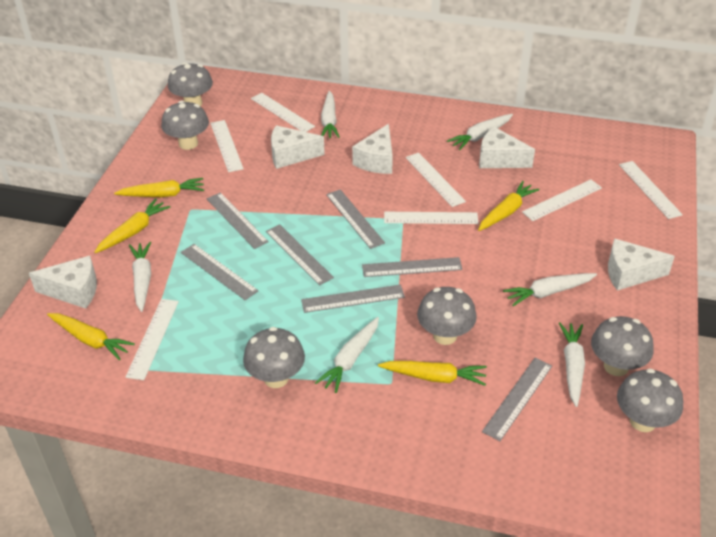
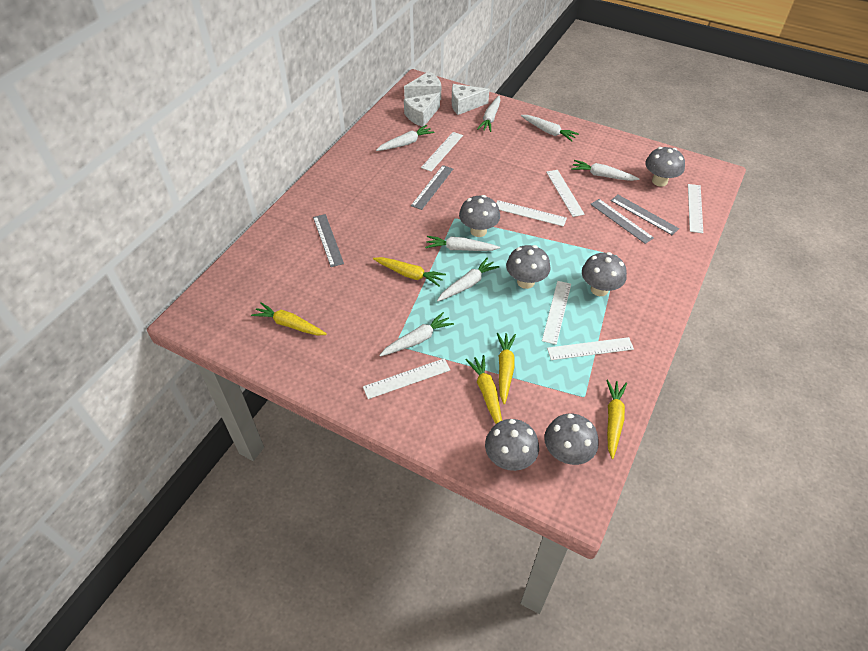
grey ruler: [181,244,258,300] [207,192,269,249] [266,224,334,285] [301,285,405,313] [326,189,385,249] [362,257,462,277] [482,358,552,441] = 7 -> [313,214,344,267] [411,165,453,210] [590,199,654,244] [611,195,679,235] = 4
white carrot: [129,242,151,312] [315,317,379,393] [321,91,340,138] [447,114,513,150] [503,273,597,306] [559,322,585,407] = 6 -> [376,125,434,151] [379,312,454,356] [425,236,500,251] [437,257,499,301] [477,96,500,132] [521,115,579,141] [571,160,640,181] = 7
white cheese: [29,256,97,309] [271,125,325,169] [352,124,393,174] [479,127,535,168] [608,238,675,291] = 5 -> [404,71,441,100] [404,93,440,127] [452,84,489,115] = 3

